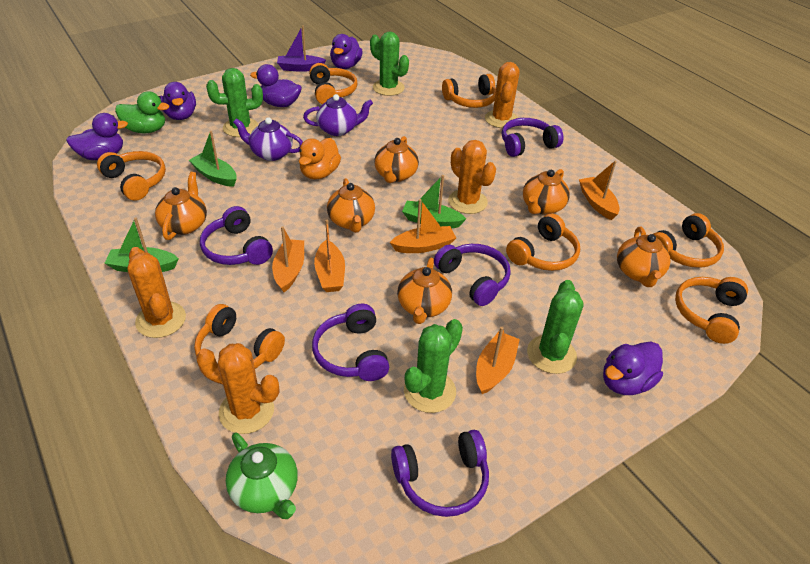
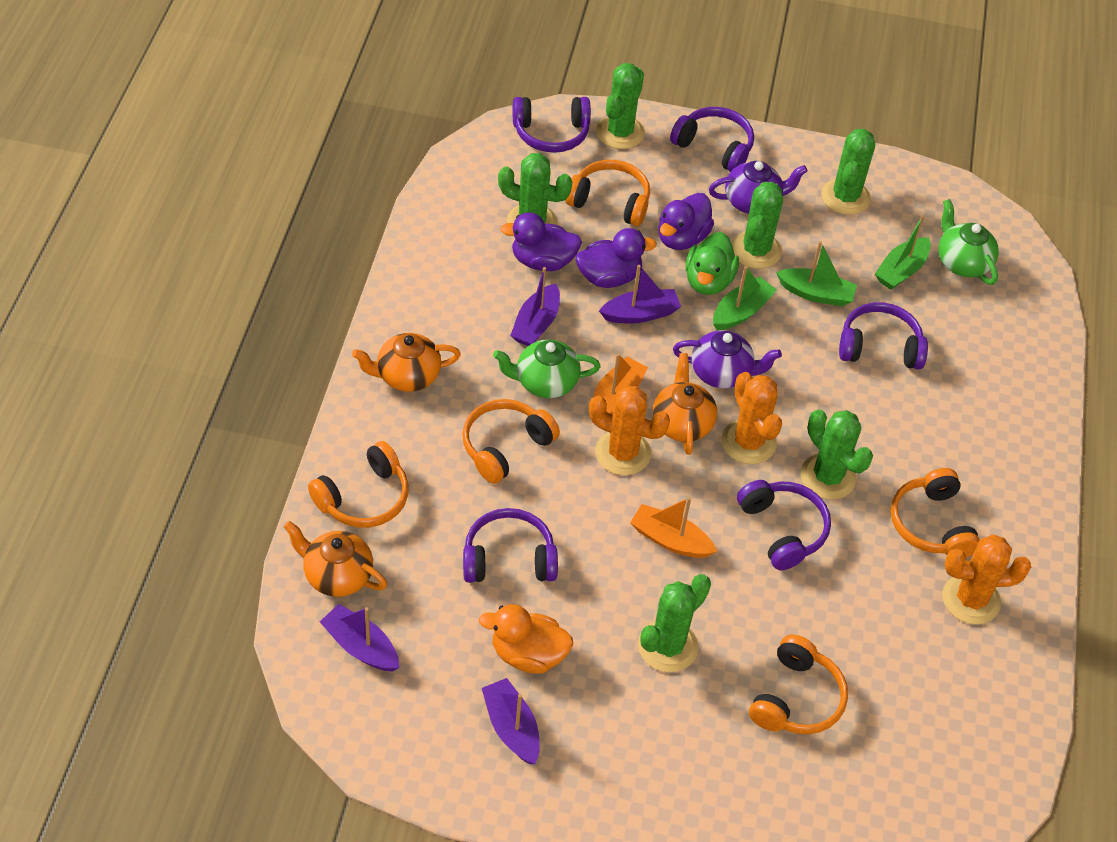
green cactus: [206,68,263,137] [370,31,409,96] [404,319,463,413] [527,280,584,374] = 4 -> [498,153,572,225] [596,63,645,149] [638,574,711,672] [732,182,783,269] [800,409,873,500] [821,129,875,215] = 6
green teapot: [226,433,298,519] = 1 -> [493,339,601,398] [938,199,999,285] = 2
orange boat: [272,226,304,292] [314,220,345,292] [390,199,456,253] [476,327,520,394] [579,161,620,220] = 5 -> [593,353,648,415] [630,497,717,558] = 2
orange cactus: [127,247,186,338] [196,343,279,434] [448,140,496,214] [485,62,520,128] = 4 -> [589,386,670,475] [721,372,782,464] [942,535,1031,624] = 3
orange headphones: [97,151,166,201] [194,304,285,369] [309,63,357,104] [442,74,496,108] [506,214,580,271] [653,213,724,268] [675,277,748,344] = 7 -> [308,441,409,528] [462,399,560,484] [566,160,650,226] [749,634,848,734] [891,468,980,557] = 5
orange teapot: [155,172,207,240] [327,178,375,233] [374,136,419,183] [397,258,452,324] [523,169,570,215] [617,227,670,287] = 6 -> [284,521,387,597] [352,333,461,392] [653,353,717,455] = 3
purple boat: [277,25,326,72] = 1 -> [320,604,399,672] [482,678,540,764] [510,267,560,346] [599,265,681,324] = 4
purple duck: [66,113,128,160] [160,82,196,120] [250,64,302,107] [330,34,363,69] [603,342,663,395] = 5 -> [500,213,582,271] [576,228,657,288] [658,193,714,250] = 3

